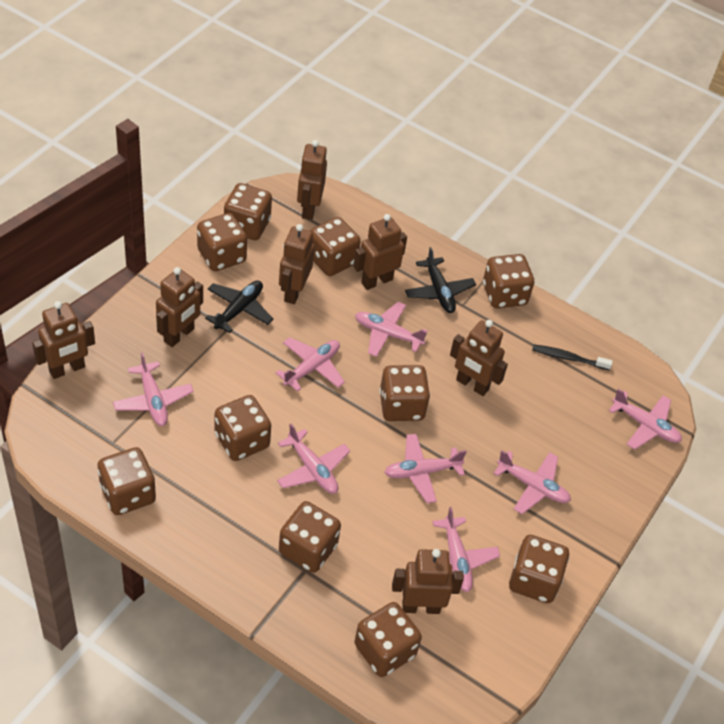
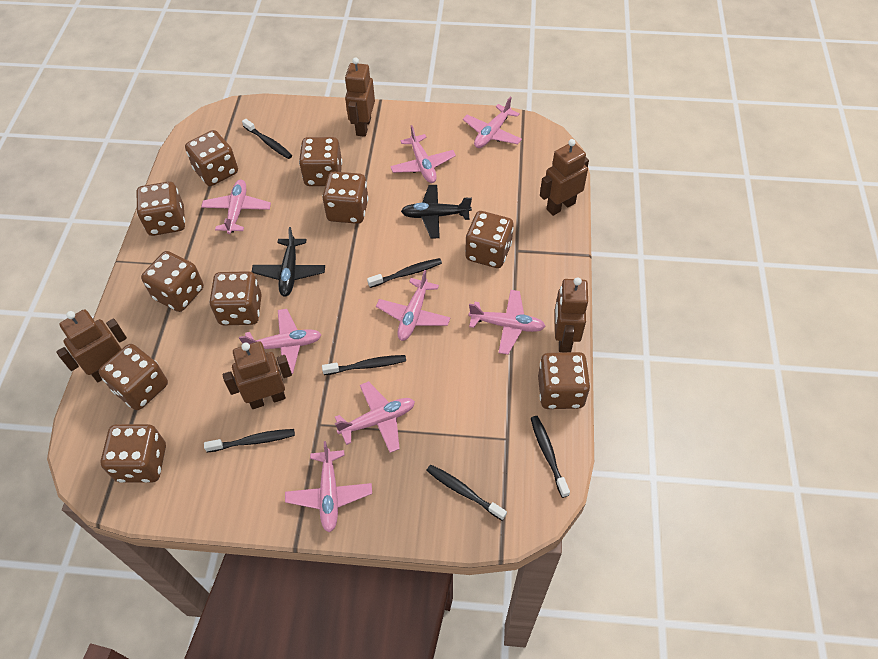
black toothbrush: [532,344,613,370] = 1 -> [204,429,295,452] [242,119,292,159] [322,355,406,375] [367,258,442,288] [426,465,507,520] [531,416,570,498] = 6
brown robot: [32,301,95,379] [156,267,203,347] [279,224,315,304] [297,140,327,220] [353,214,407,290] [392,549,464,614] [450,320,508,396] = 7 -> [56,309,127,382] [223,341,292,409] [345,57,375,137] [540,139,589,216] [555,277,588,352] = 5

